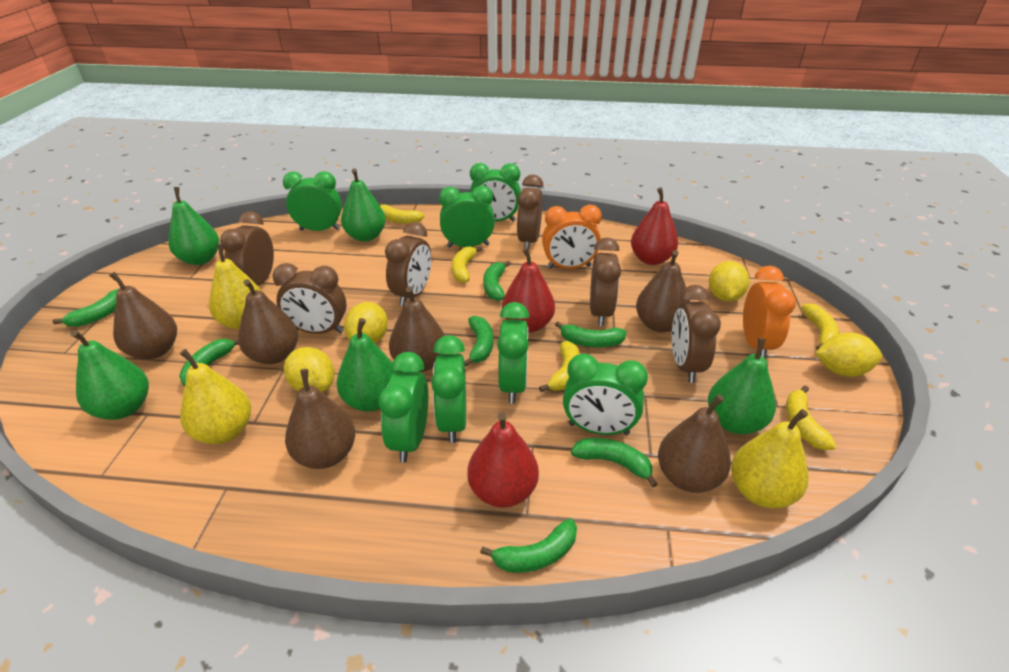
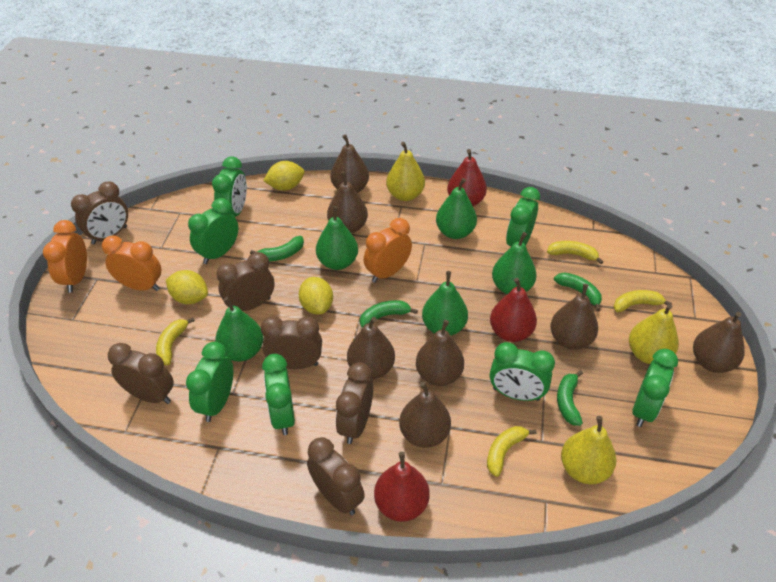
brown pear: [109,272,177,359] [238,279,298,364] [285,369,355,469] [389,286,445,372] [636,250,690,333] [658,394,731,493] = 6 -> [327,171,368,233] [330,134,369,193] [347,317,395,379] [399,382,451,448] [416,320,464,386] [550,284,598,350] [693,312,745,373] = 7
green banana: [52,289,118,327] [179,339,239,387] [464,316,493,367] [480,518,577,573] [483,261,511,301] [555,321,626,347] [571,438,658,487] = 7 -> [250,236,304,261] [360,300,418,328] [554,272,602,311] [557,370,583,426] = 4
orange clock: [542,205,602,269] [743,266,796,359] = 2 -> [43,220,87,293] [102,235,161,291] [363,218,412,283] = 3
yellow banana: [379,203,425,224] [452,246,482,283] [539,341,580,392] [786,385,836,450] [801,303,840,350] = 5 -> [156,317,195,365] [487,426,537,477] [547,241,603,264] [614,290,672,312] = 4
yellow lemon: [284,347,334,392] [344,302,388,344] [709,261,750,301] [815,332,882,377] = 4 -> [166,270,208,304] [263,161,304,191] [299,277,333,315] = 3

